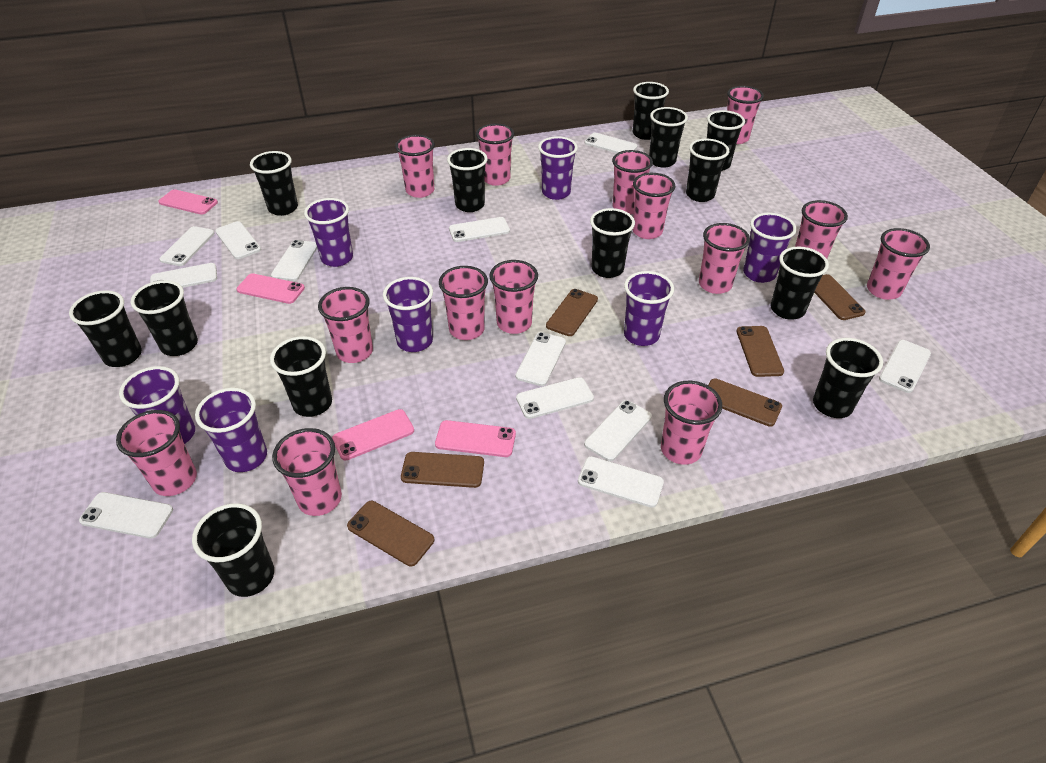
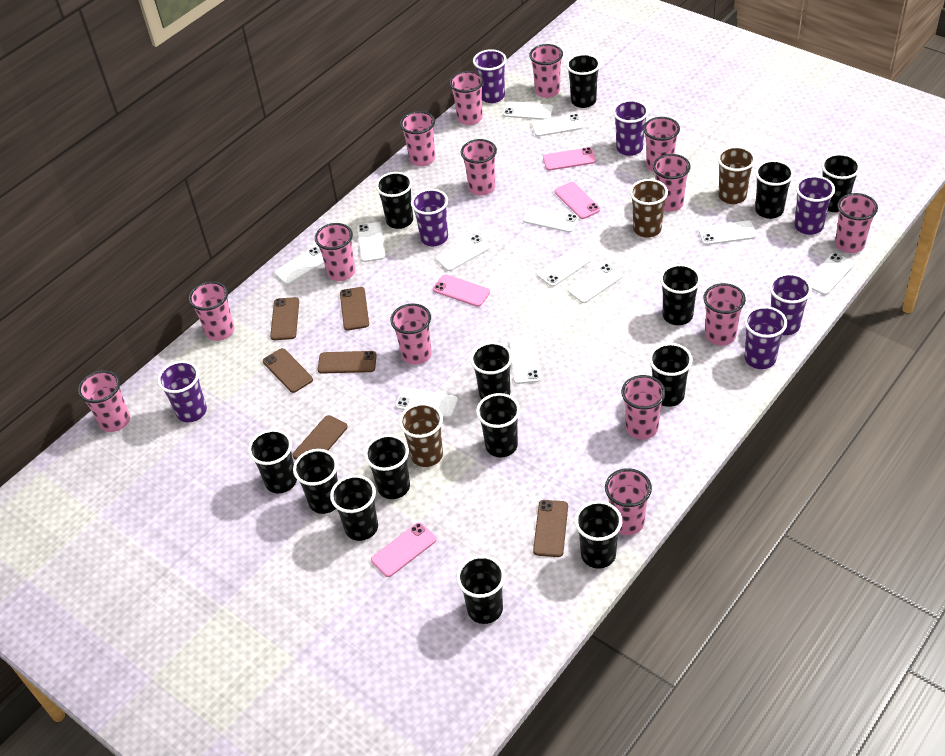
black cup: [69,290,142,367] [131,280,198,356] [192,503,274,597] [250,151,298,216] [270,336,332,417] [447,148,488,212] [590,208,635,278] [633,82,669,140] [649,107,688,168] [686,139,729,202] [707,110,745,171] [771,247,829,320] [813,338,883,418] = 13 -> [248,429,297,493] [293,449,338,514] [330,475,378,541] [364,434,410,499] [376,172,413,229] [456,555,505,624] [470,342,513,400] [476,393,520,457] [566,54,600,108] [575,501,622,569] [649,343,693,407] [660,264,701,325] [755,160,794,219] [821,153,861,212] = 14
brown cup: none = 0 -> [399,403,443,467] [630,179,668,238] [717,146,755,204] = 3

